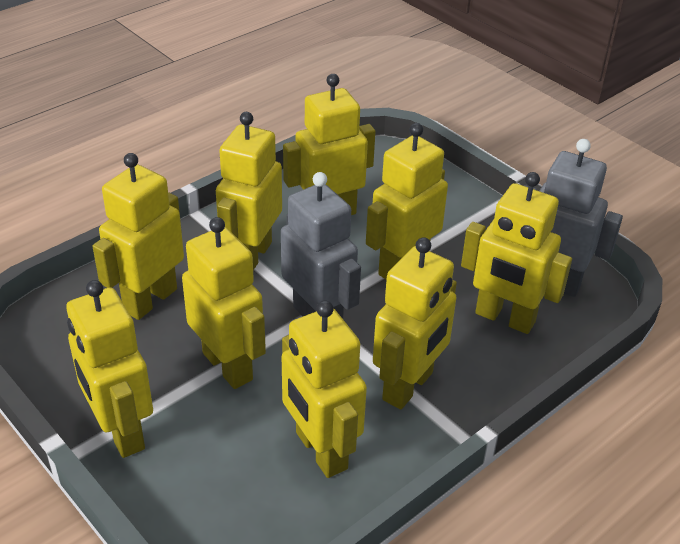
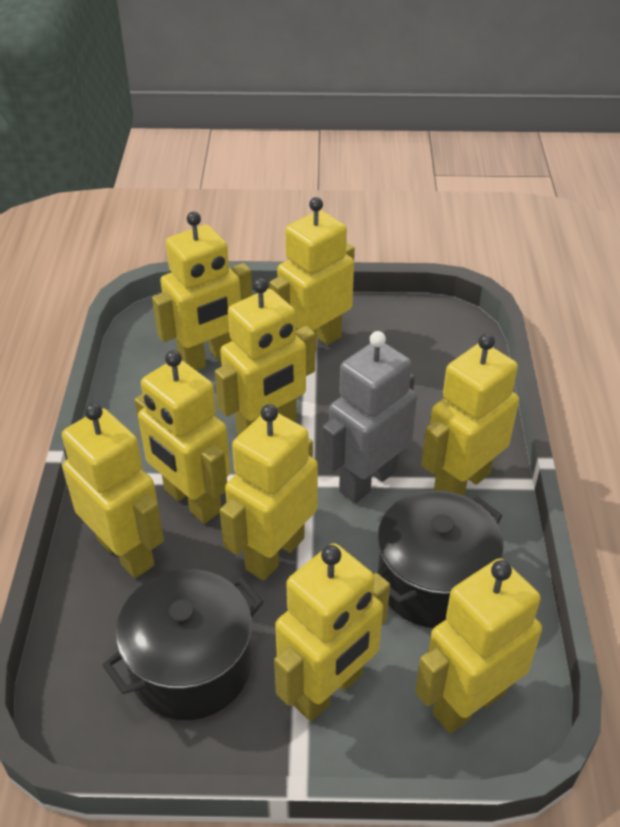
black pot: none = 0 -> [102,569,264,720] [377,490,504,628] = 2
grey robot: [281,172,361,319] [524,139,623,297] = 2 -> [322,331,417,503] = 1

